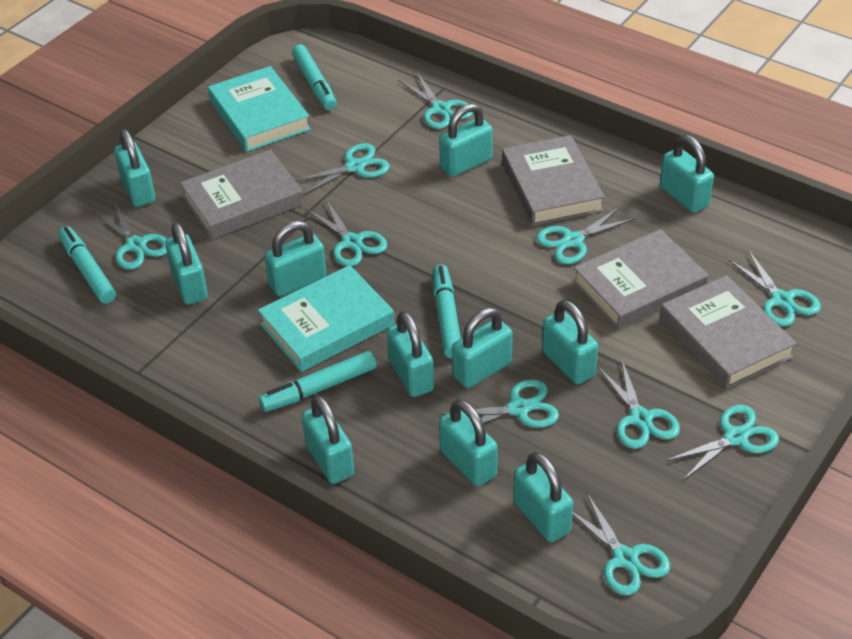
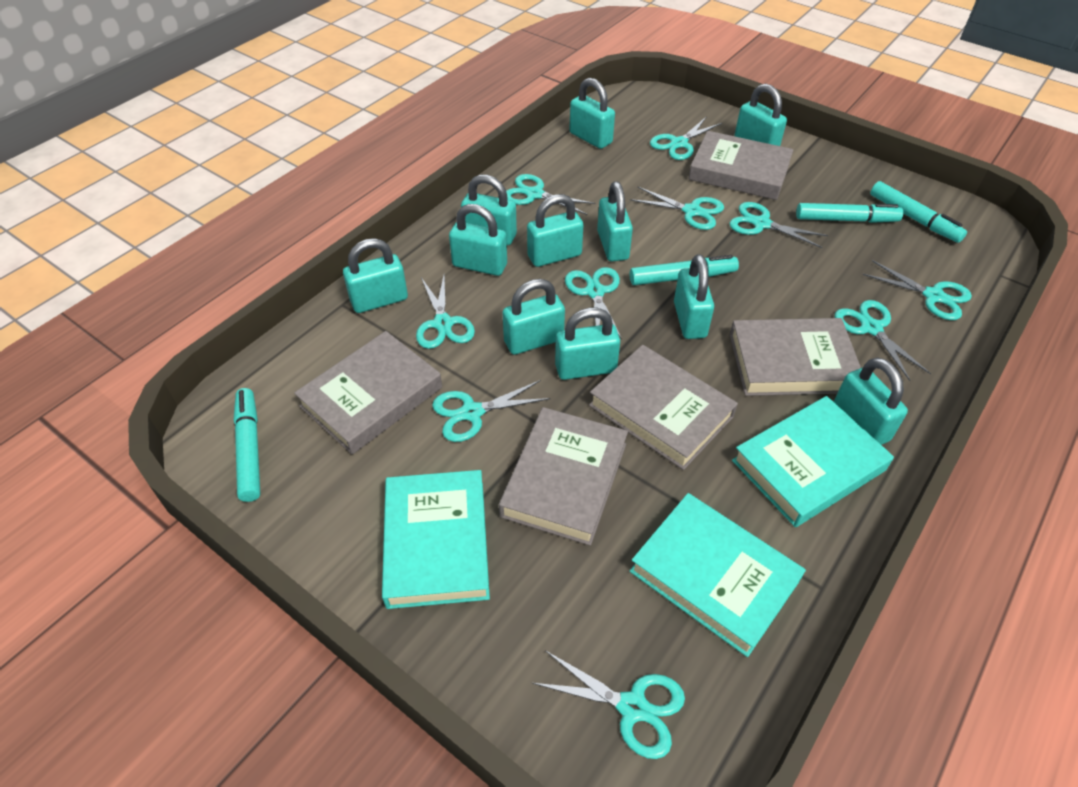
grey book: [180,149,304,239] [502,135,605,226] [573,229,708,330] [660,275,797,389] = 4 -> [294,331,442,454] [499,407,628,546] [589,345,738,470] [688,131,794,200] [730,318,861,396] = 5
turquoise book: [208,66,311,152] [258,265,394,372] = 2 -> [382,470,490,609] [630,493,806,657] [732,396,894,527] = 3

